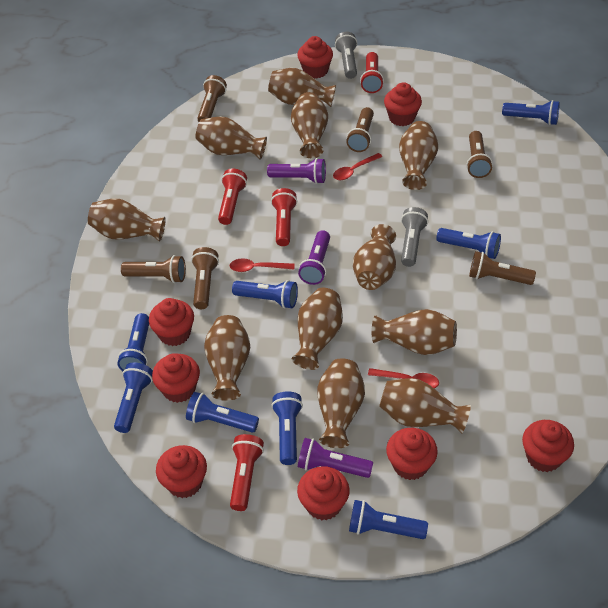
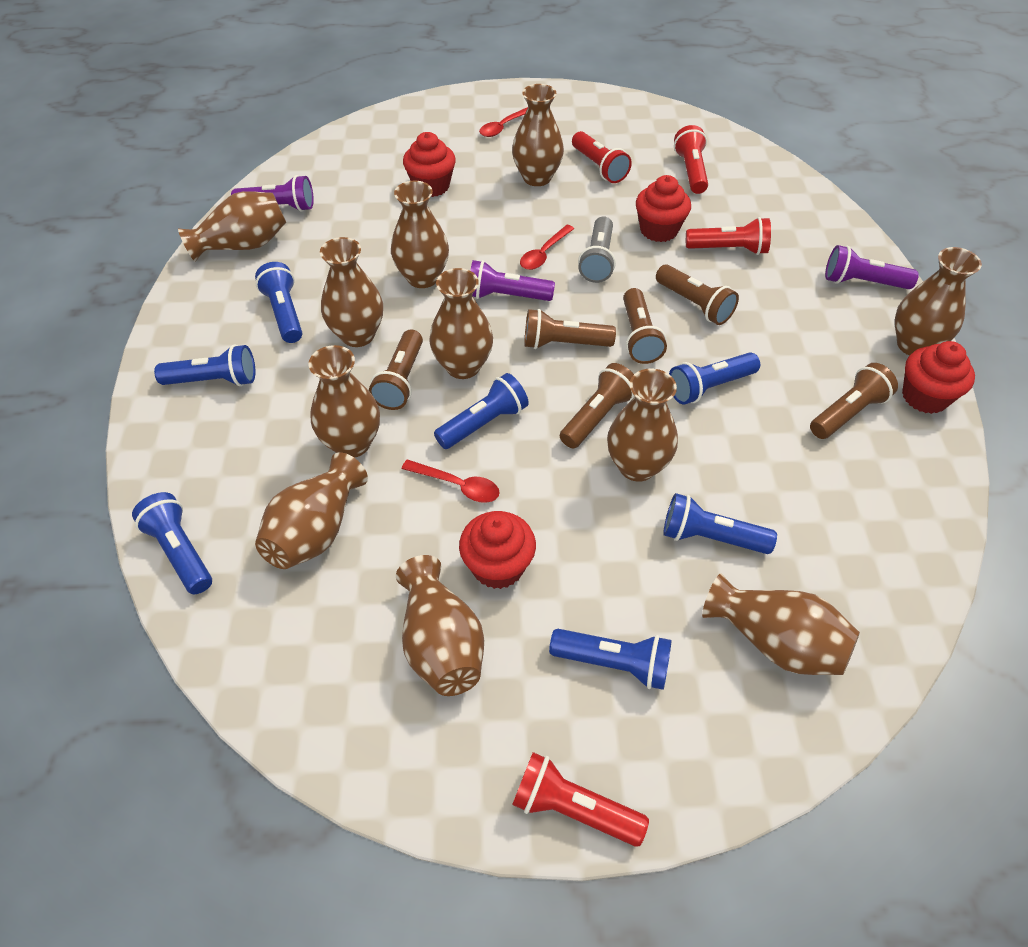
blue flashlight: [114,362,153,433] [117,313,149,371] [186,392,259,433] [232,280,298,309] [271,391,303,465] [349,500,428,539] [436,228,501,259] [502,100,560,125] = 8 -> [132,492,212,594] [154,345,255,386] [255,262,302,343] [434,373,529,449] [549,629,671,690] [663,493,777,554] [669,352,760,405] = 7
grey flashlight: [335,32,357,79] [401,207,428,267] = 2 -> [578,216,616,283] = 1
red cupcake: [149,298,194,346] [152,353,200,403] [156,445,207,498] [297,36,333,79] [297,466,350,520] [384,82,422,126] [386,428,438,480] [522,420,574,472] = 8 -> [403,132,456,197] [459,511,536,589] [636,175,691,242] [902,341,975,414] = 4

